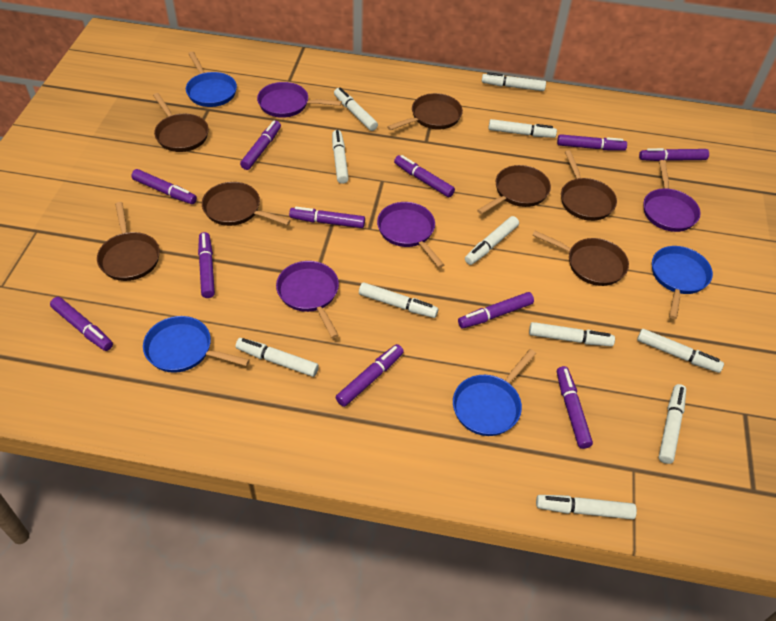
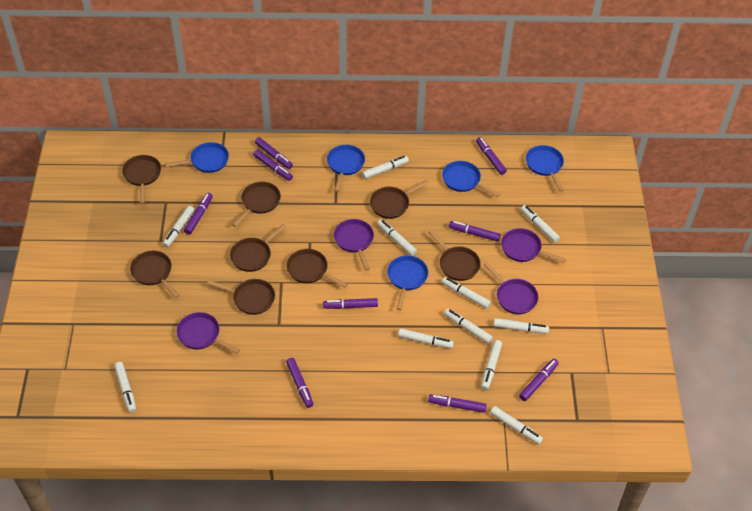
blue pan: [143,316,250,373] [186,52,237,107] [453,349,536,436] [652,246,713,319] = 4 -> [165,142,229,173] [327,145,365,192] [387,255,428,310] [442,161,500,197] [526,145,564,192] = 5
brown pan: [97,202,160,281] [153,93,209,152] [202,182,291,226] [387,93,463,130] [477,165,551,214] [532,231,629,286] [561,150,617,221] = 7 -> [122,155,161,203] [130,251,179,298] [207,279,275,315] [230,224,286,272] [232,182,281,227] [287,249,348,288] [370,180,429,219] [429,230,481,281] = 8
purple marker: [50,297,113,351] [131,169,197,204] [198,232,215,298] [240,121,281,170] [289,207,365,228] [335,344,404,407] [394,155,455,197] [458,292,534,329] [557,134,627,151] [557,366,593,449] [639,148,709,161] = 11 -> [184,193,213,234] [253,150,293,181] [255,137,293,169] [286,358,313,408] [323,298,378,309] [428,394,487,413] [449,221,500,242] [476,137,507,175] [519,359,559,401] = 9

